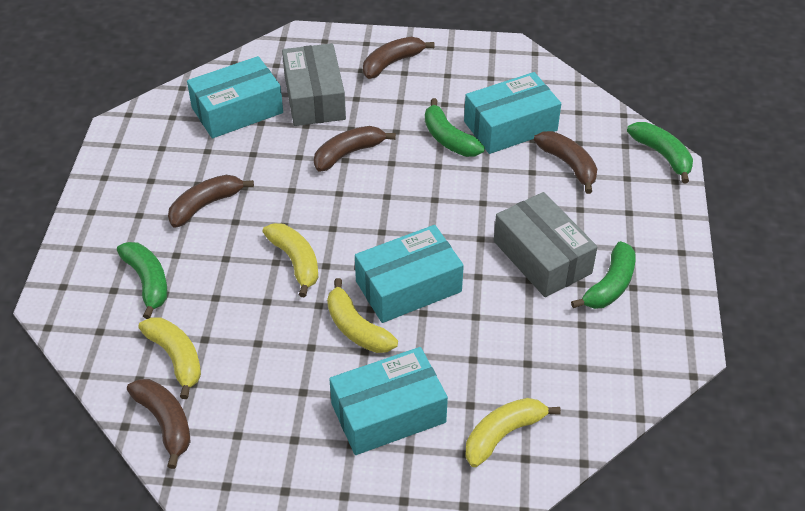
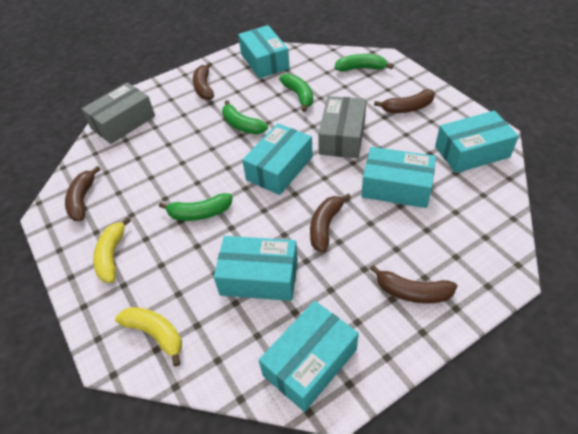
turquoise box: [187,56,283,138] [329,347,448,455] [355,225,464,323] [464,72,561,154] = 4 -> [214,236,298,301] [238,25,290,79] [242,123,313,195] [259,301,359,412] [361,147,436,208] [435,111,519,173] = 6
yellow banana: [138,317,201,399] [263,223,318,298] [327,278,398,353] [466,398,561,467] = 4 -> [93,217,131,283] [115,307,182,366] = 2

